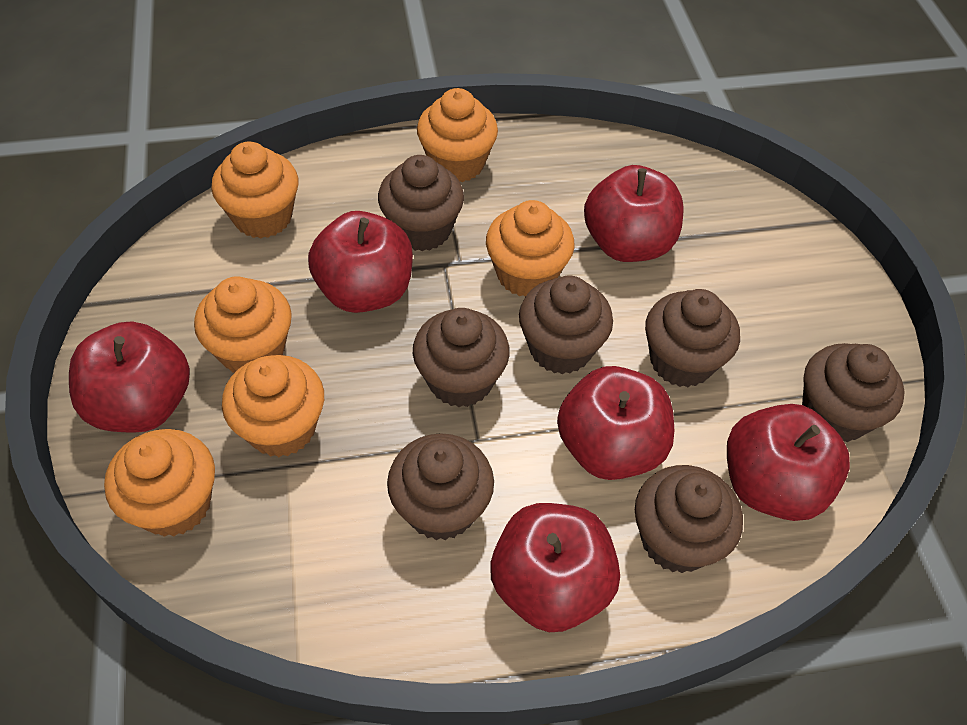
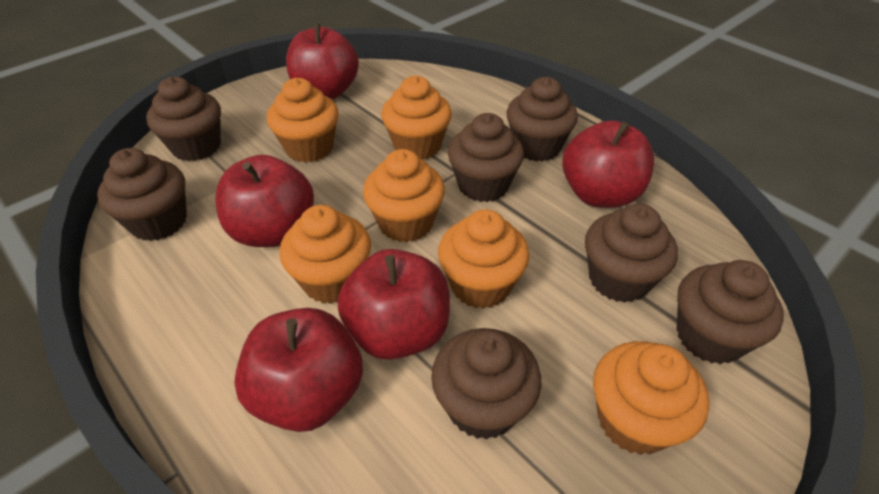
red apple: [69,321,190,433] [308,211,413,313] [490,503,620,632] [557,366,674,480] [584,165,684,262] [727,404,850,521] = 6 -> [215,155,314,247] [234,308,363,432] [286,24,359,99] [338,249,450,360] [562,120,654,208] = 5

